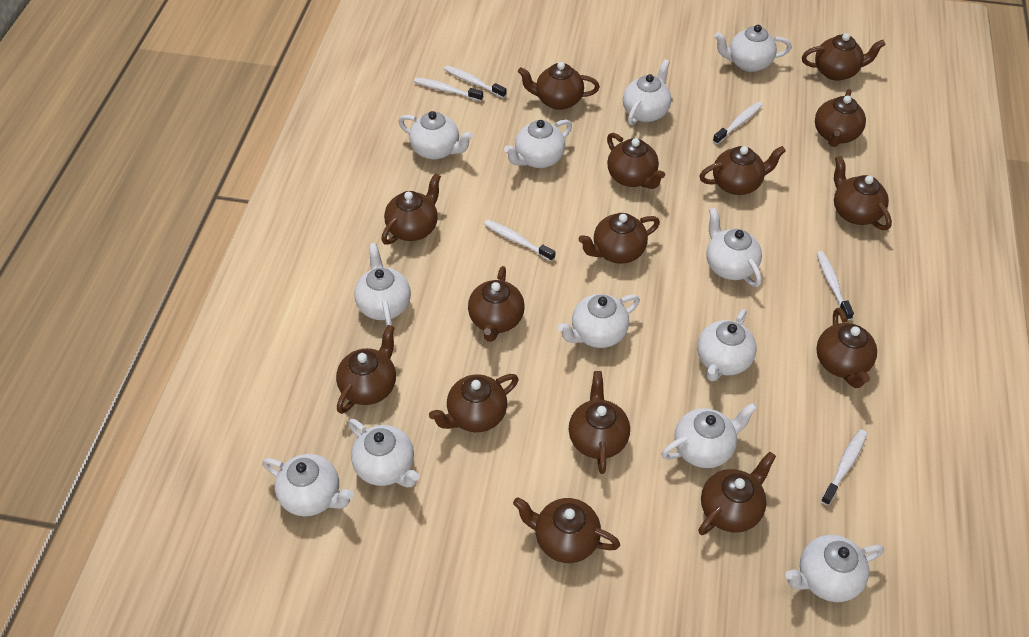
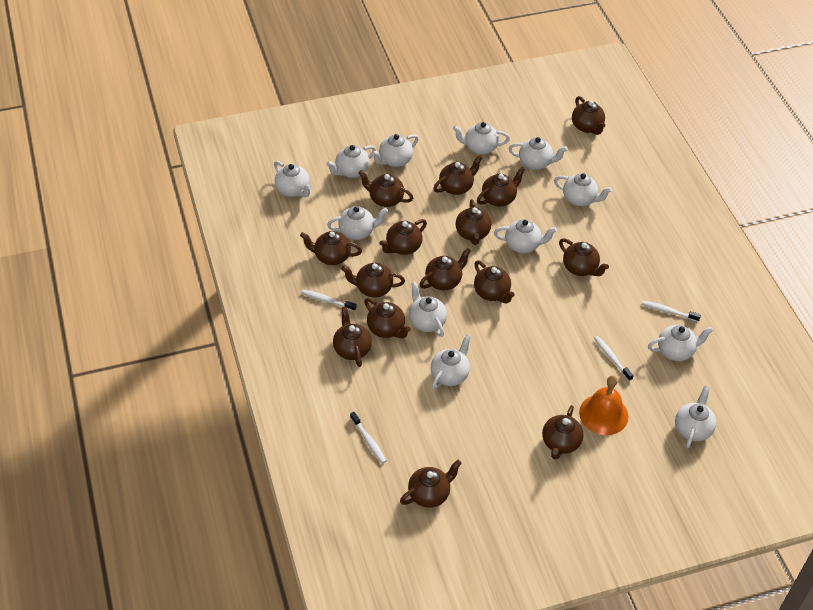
orange bell: none = 0 -> [579,375,629,435] = 1
white toothbrush: [414,77,483,101] [444,65,507,98] [484,220,555,262] [713,102,763,144] [817,251,854,320] [821,429,867,506] = 6 -> [301,289,357,311] [350,412,387,464] [594,336,634,381] [642,301,701,322] = 4

